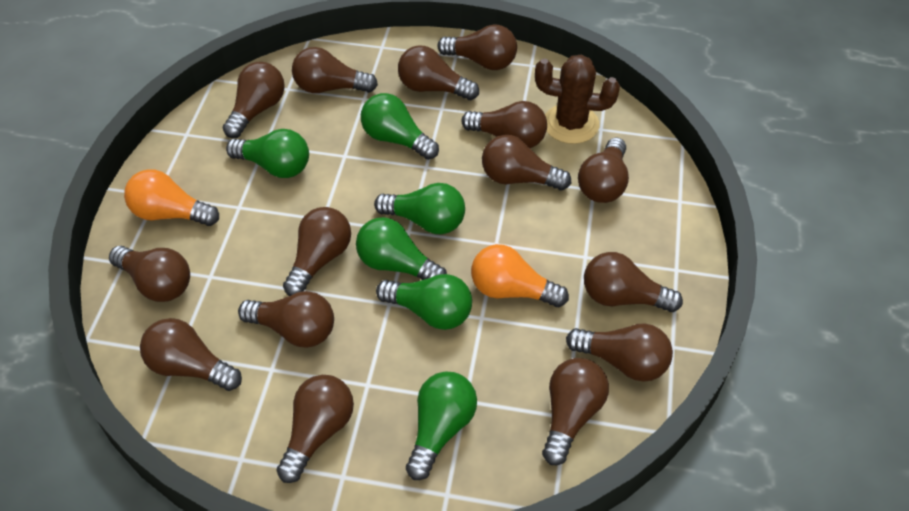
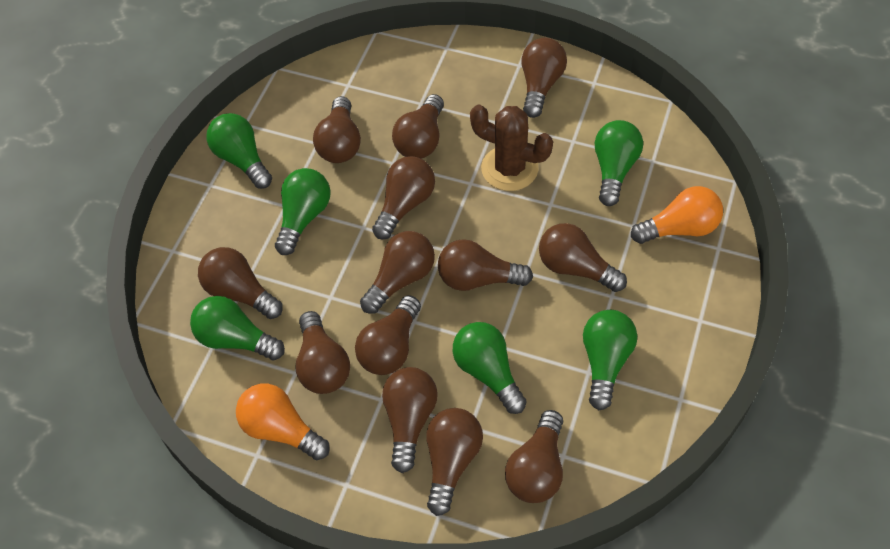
brown light bulb: [109,246,190,302] [140,318,242,391] [223,62,285,138] [238,291,334,348] [276,375,354,483] [283,207,351,296] [292,47,378,93] [398,45,479,100] [437,24,517,70] [462,101,547,148] [482,135,571,190] [542,358,609,465] [566,323,673,382] [578,137,629,203] [584,252,683,312] = 15 -> [198,247,283,319] [295,311,350,394] [313,96,361,163] [355,295,421,375] [360,231,435,314] [372,156,435,240] [382,367,438,473] [392,94,444,159] [427,408,483,516] [438,239,533,291] [505,410,563,503] [522,38,567,118] [539,223,627,292] = 13

